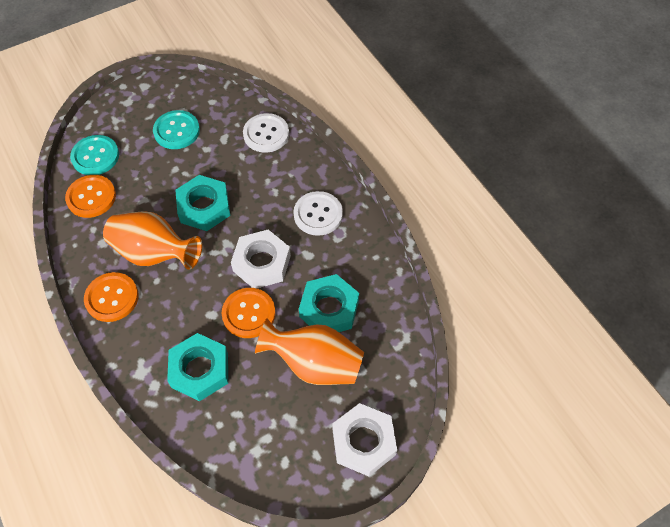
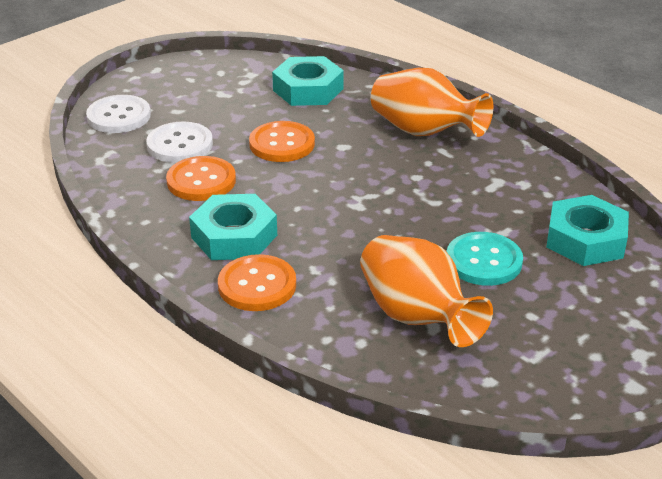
turquoise button: [70,135,119,175] [153,110,200,149] = 2 -> [446,232,523,286] = 1
white nut: [231,230,291,288] [332,403,397,476] = 2 -> none = 0

